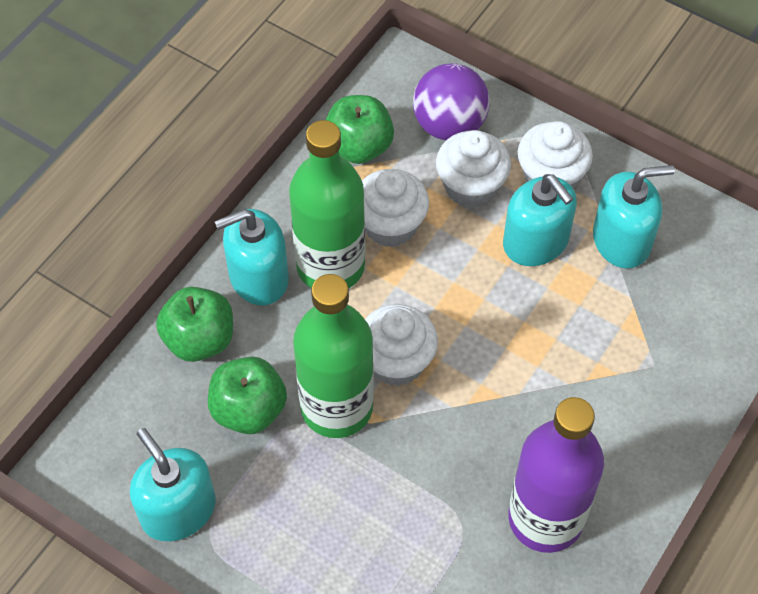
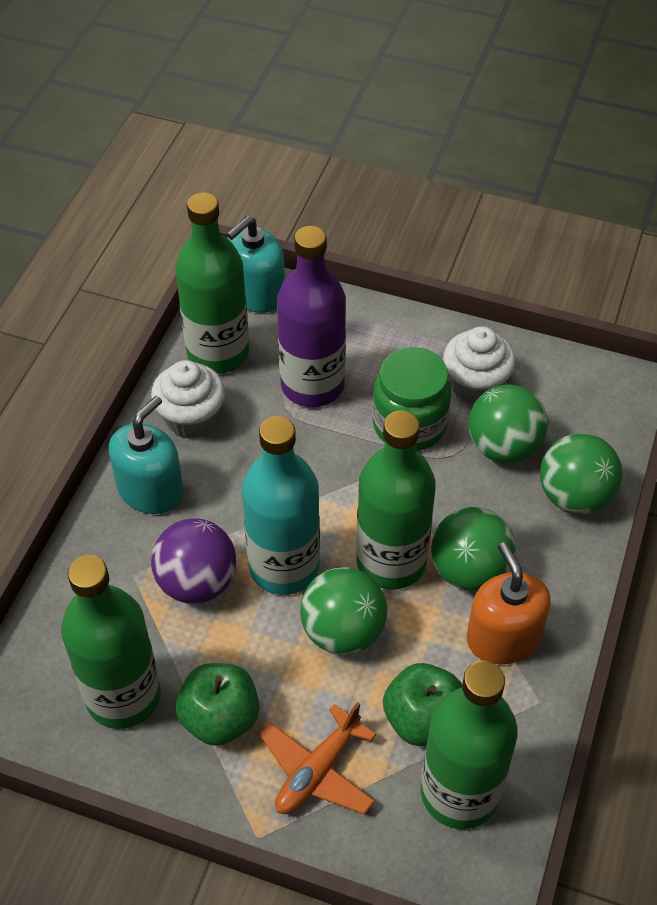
green apple: [156,287,233,362] [208,357,287,434] [326,95,394,164] = 3 -> [176,663,259,746] [383,663,462,746] = 2
green ball: none = 0 -> [300,567,387,655] [431,507,516,591] [468,384,548,463] [540,433,622,514] = 4
green bottle: [289,120,365,288] [293,274,374,438] = 2 -> [61,555,161,729] [175,192,249,374] [356,410,436,590] [421,661,518,829] = 4
green jar: none = 0 -> [372,347,451,451] = 1
orange plane: none = 0 -> [259,702,376,814] = 1
orange soap dispenser: none = 0 -> [467,542,551,664] = 1
turquoise bottle: none = 0 -> [242,416,320,595] = 1
turquoise soap dispenser: [130,428,216,541] [214,209,289,305] [503,174,577,266] [593,165,675,269] = 4 -> [109,396,183,514] [227,216,285,313] = 2
white cupcake: [362,169,429,247] [365,304,438,386] [436,130,511,208] [518,121,593,188] = 4 -> [151,360,225,438] [443,326,516,404] = 2

